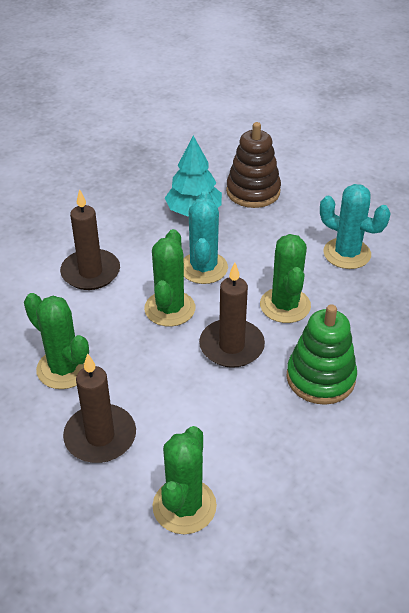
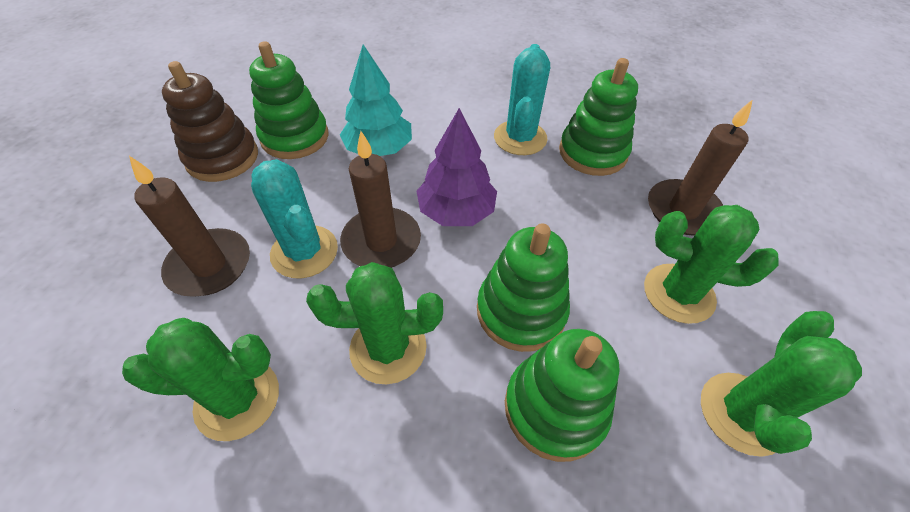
green stacking toy: [286,304,357,405] = 1 -> [249,41,329,159] [477,223,570,352] [505,329,619,462] [559,58,638,176] = 4
purple tree: none = 0 -> [417,108,497,226] = 1

